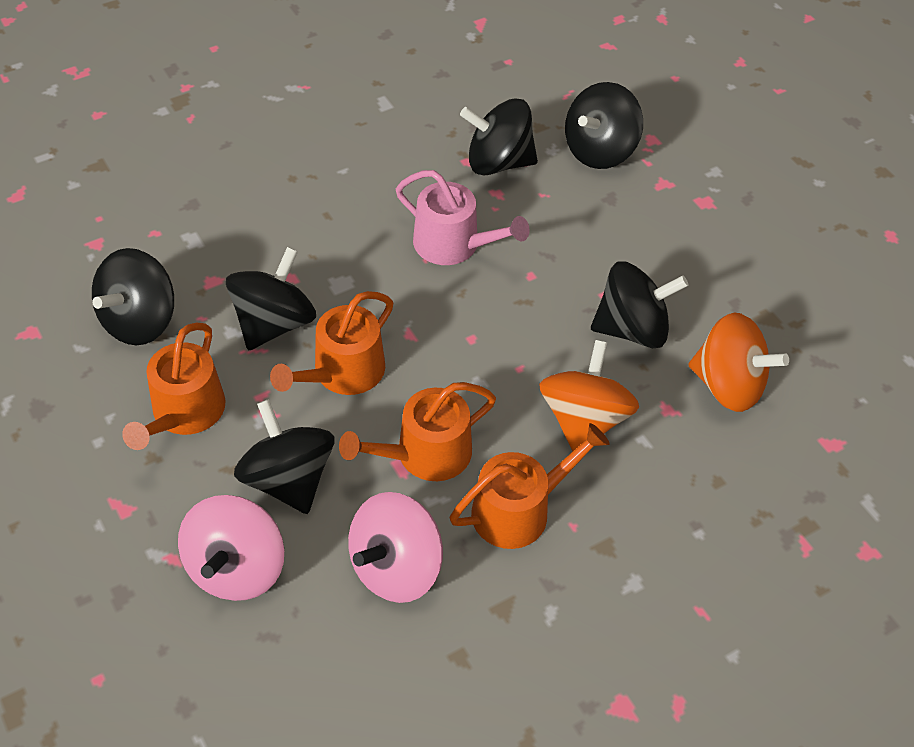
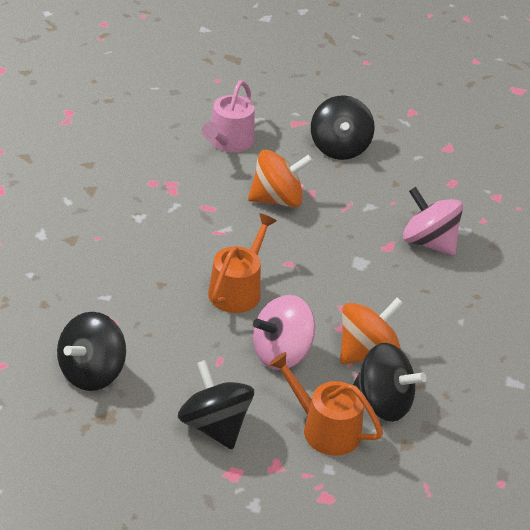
black spinning top: [92,248,174,345] [226,247,316,350] [234,399,334,514] [460,98,538,175] [565,82,643,169] [591,262,688,348] = 6 -> [57,312,126,391] [178,360,254,449] [311,95,375,160] [353,343,426,422] = 4
orange watering can: [122,322,226,450] [270,291,393,395] [339,382,496,481] [450,423,610,549] = 4 -> [208,213,277,313] [269,352,383,456] = 2

